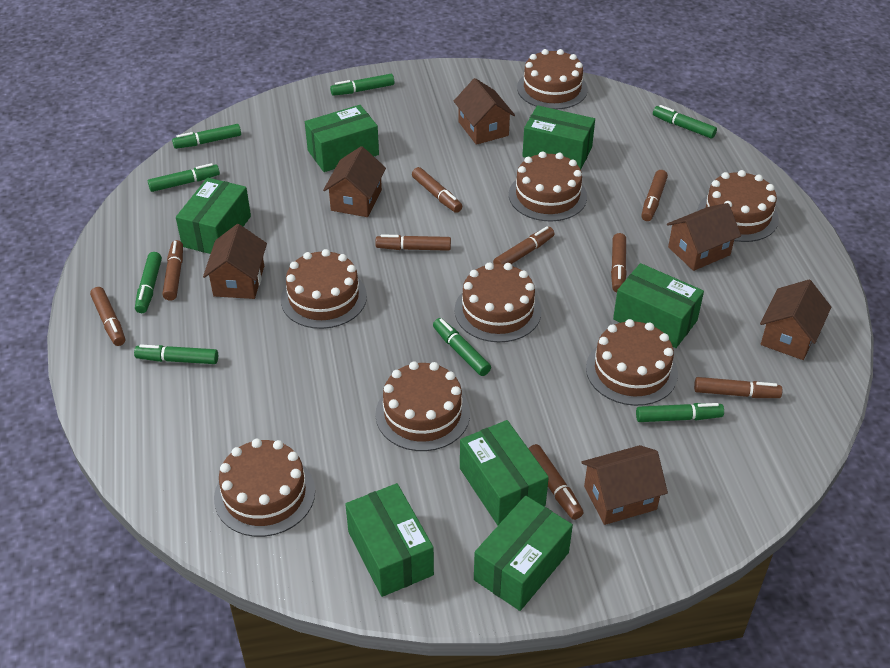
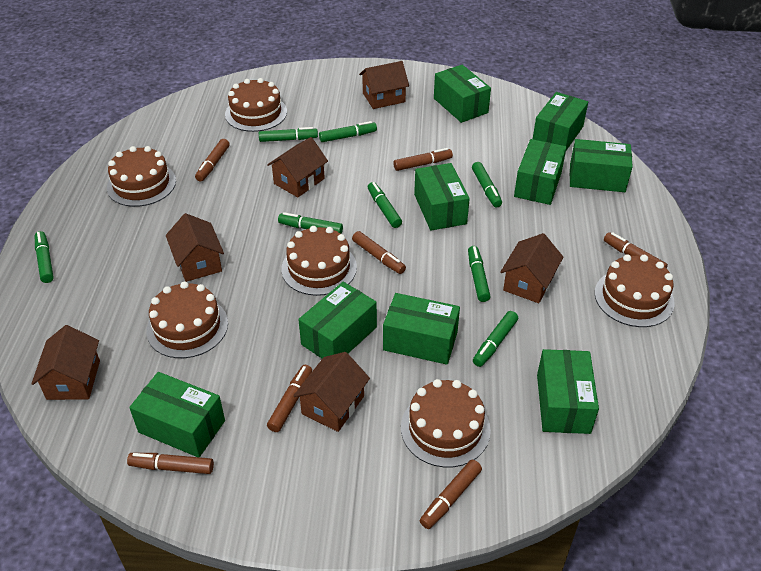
brown cake: [214,439,315,537] [281,249,367,329] [375,361,470,451] [454,262,541,342] [509,151,587,221] [517,49,588,110] [586,319,678,406] [698,170,779,242] = 8 -> [107,146,176,207] [146,281,228,358] [225,78,287,132] [281,226,357,296] [401,379,491,467] [595,254,675,327] = 6
brown marker: [90,287,125,346] [162,240,183,301] [375,234,451,251] [412,167,462,213] [493,226,554,264] [528,444,583,520] [611,233,627,292] [641,170,668,221] [694,377,782,398] = 9 -> [127,453,214,474] [195,139,230,182] [267,365,312,432] [352,231,406,274] [393,148,453,171] [420,460,482,529] [604,232,668,269] = 7
green box: [176,178,251,254] [305,105,379,172] [345,483,434,597] [460,420,549,526] [474,495,573,611] [522,105,595,170] [613,263,704,348] = 7 -> [129,372,225,457] [298,282,377,359] [383,293,460,365] [414,163,470,230] [434,65,491,123] [514,139,567,205] [533,92,588,150] [537,349,599,434] [570,139,633,192] = 9

